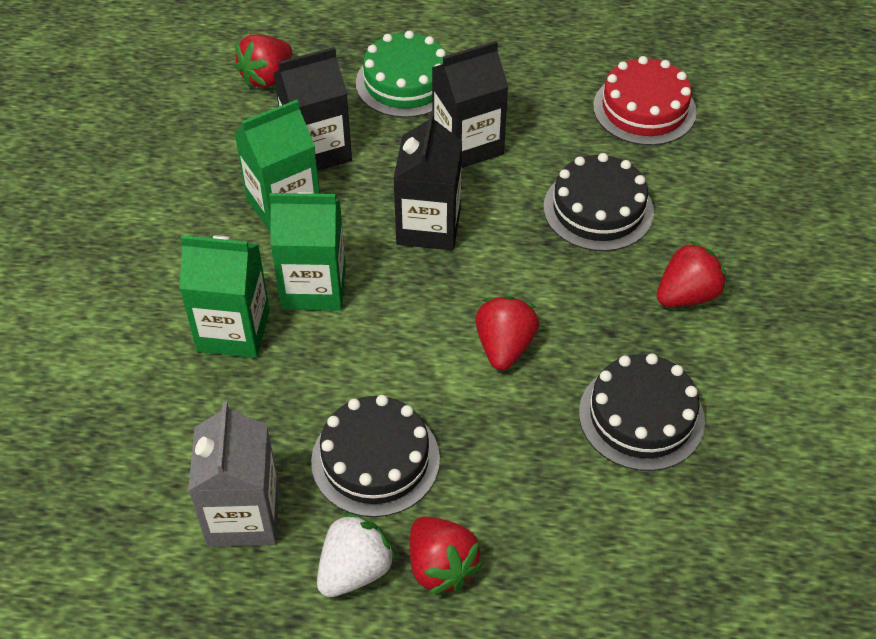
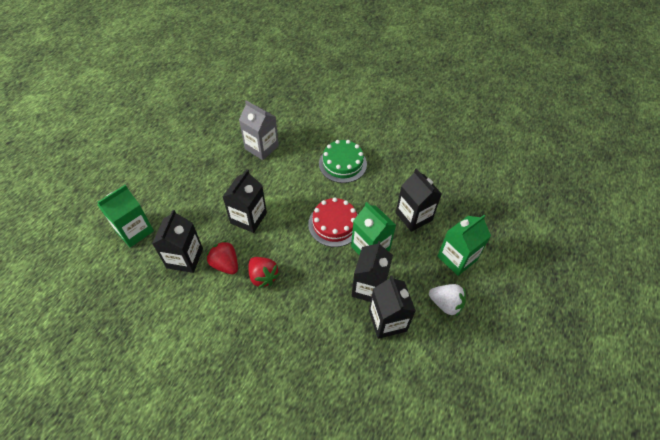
black cake: [311,395,440,517] [544,153,654,251] [579,353,705,471] = 3 -> none = 0
black carton: [273,47,352,171] [393,111,462,250] [432,41,508,168] = 3 -> [152,210,203,273] [223,169,267,233] [351,241,393,302] [369,275,416,339] [396,169,442,232] = 5
red strawberry: [234,34,292,88] [410,516,483,595] [475,296,539,370] [657,241,726,307] = 4 -> [206,240,238,274] [248,257,280,288] = 2

